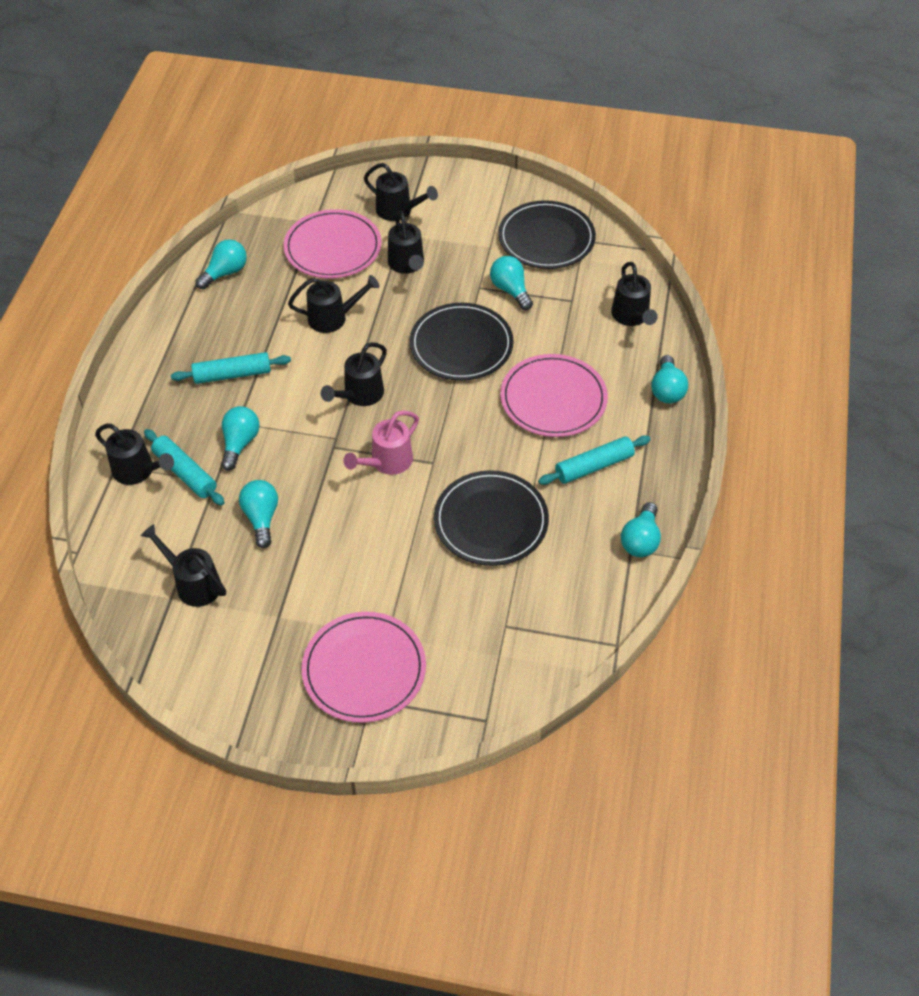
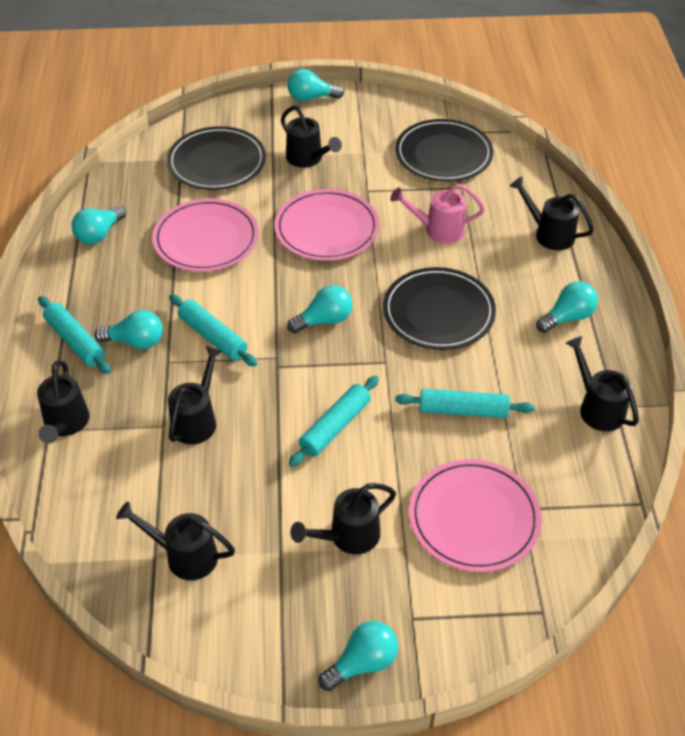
turquoise rolling pin: [144,429,225,506] [171,352,291,384] [538,435,651,485] = 3 -> [38,296,111,374] [169,294,257,367] [289,376,379,467] [395,389,534,418] = 4

